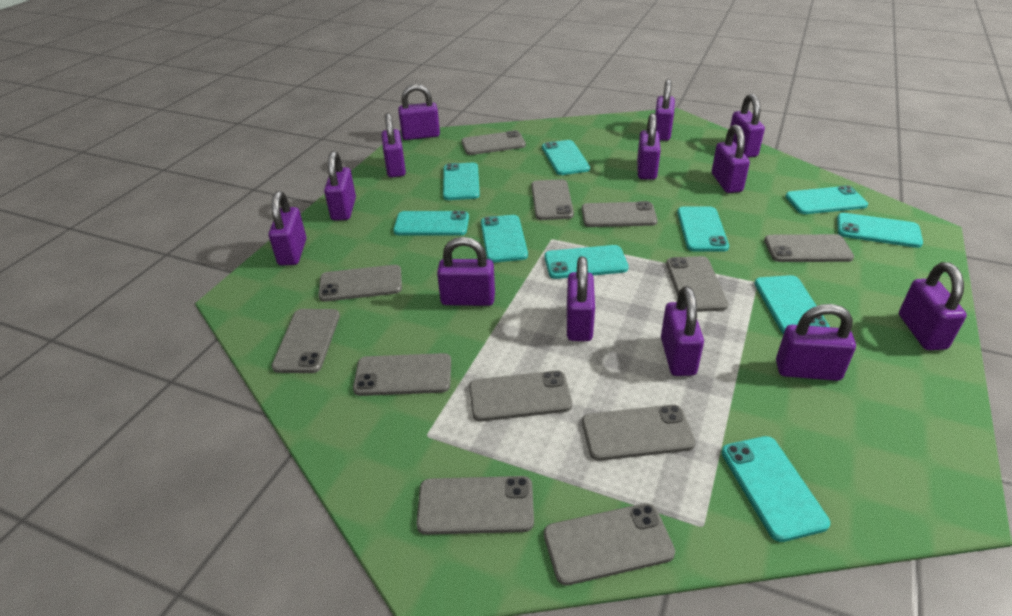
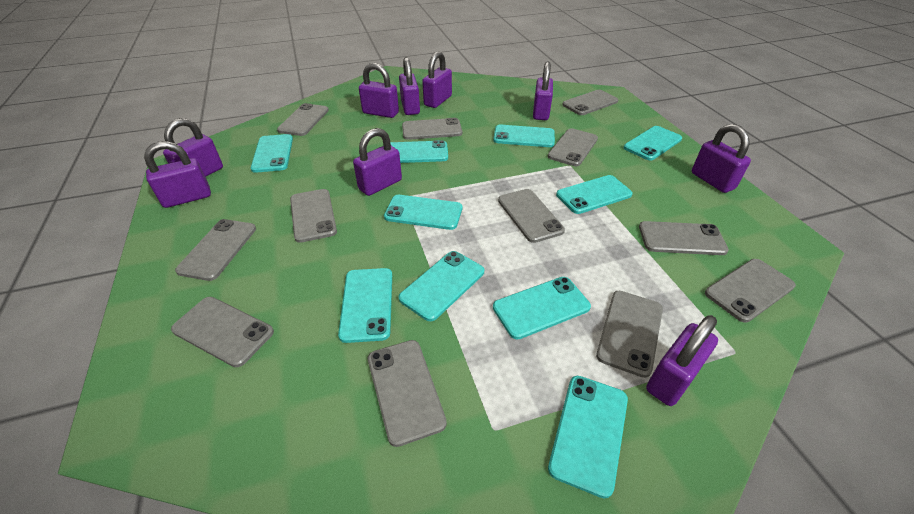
purple padlock: [269,191,306,266] [324,151,356,221] [381,113,406,178] [398,84,440,140] [437,237,495,306] [567,256,595,341] [637,113,661,180] [655,79,675,141] [661,286,704,376] [712,125,750,193] [730,94,765,158] [776,304,856,381] [899,262,967,350] = 13 -> [144,141,211,208] [163,118,223,177] [353,128,402,196] [359,63,399,118] [399,57,420,115] [422,51,452,108] [533,62,553,120] [646,315,718,406] [692,124,751,193] = 9

